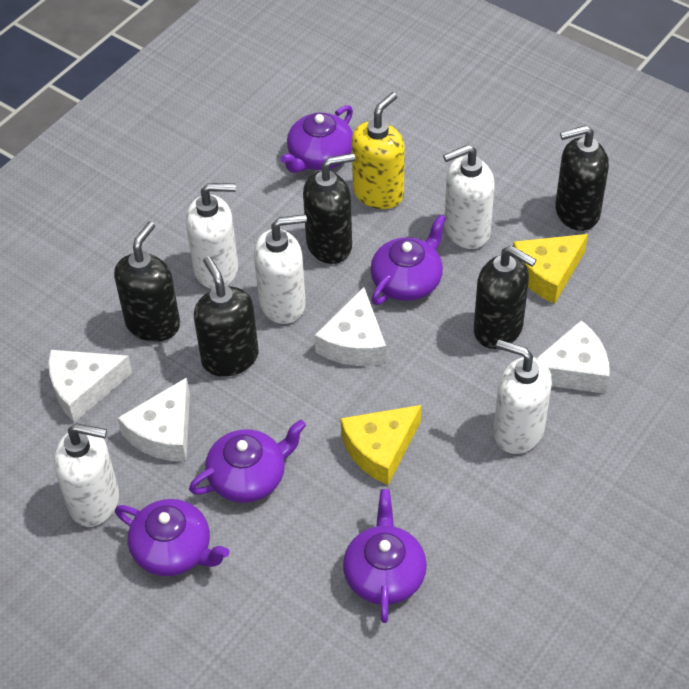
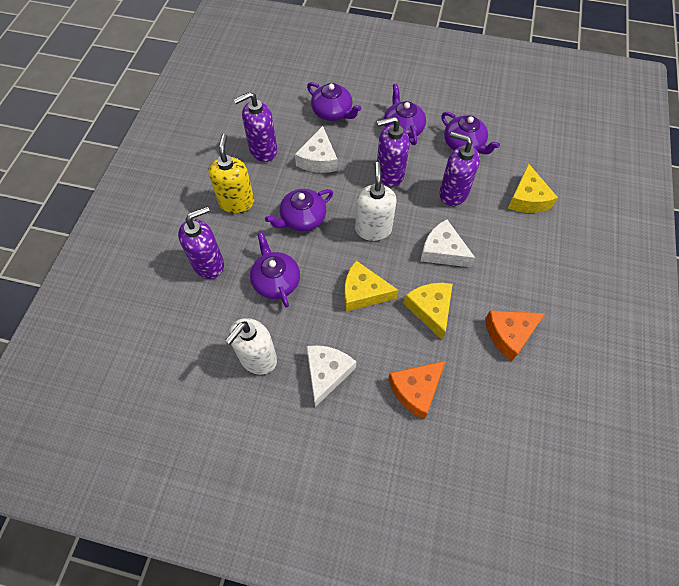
black soap dispenser: [114,222,180,342] [194,256,258,377] [303,153,355,264] [474,246,536,349] [555,125,609,231] = 5 -> none = 0
orange cheese: none = 0 -> [388,361,445,419] [485,311,546,361] = 2
purple soap dispenser: none = 0 -> [178,206,224,279] [234,92,277,162] [377,116,410,187] [439,132,480,206] = 4
white cheese: [48,350,132,422] [118,377,190,462] [315,287,386,366] [537,320,610,394] = 4 -> [295,126,338,173] [306,345,356,407] [421,219,475,267] = 3
white soap dispenser: [54,423,119,527] [186,183,238,289] [254,214,307,324] [443,145,495,249] [493,340,552,454] = 5 -> [225,318,277,375] [355,162,397,241] = 2
yellow cheese: [341,405,421,485] [513,234,588,304] = 2 -> [344,261,398,312] [403,283,453,340] [508,163,558,213] = 3

